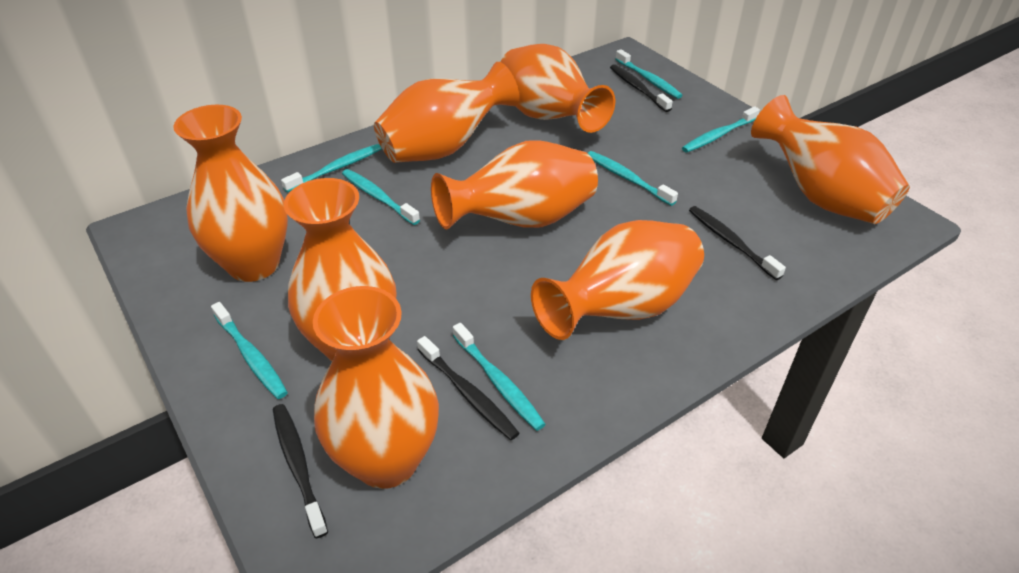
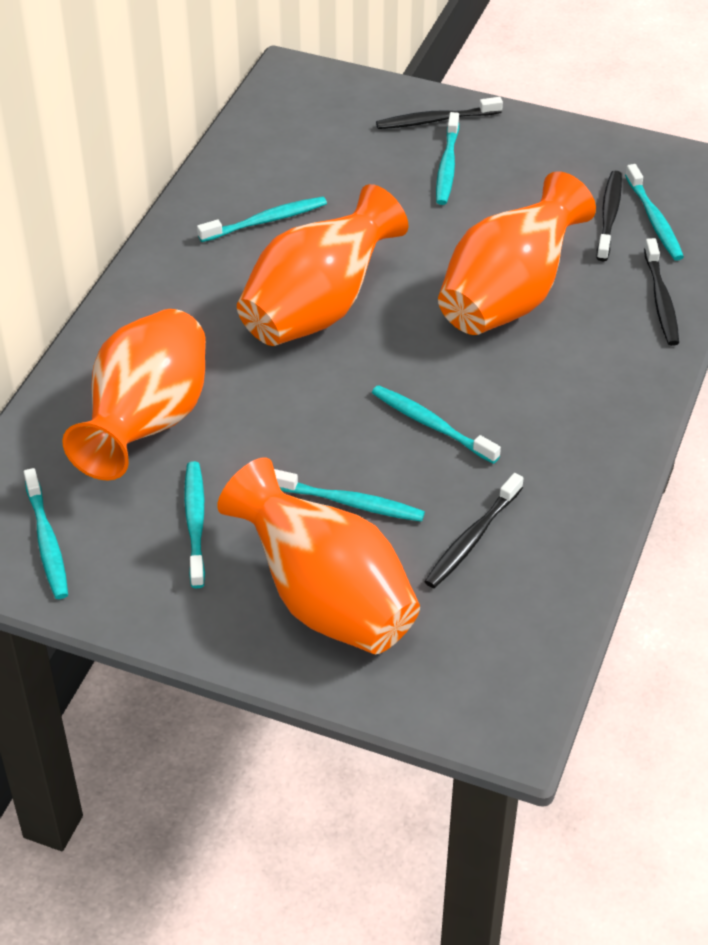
orange vase: [173,105,288,282] [284,178,396,361] [313,286,439,489] [374,62,519,163] [431,140,598,229] [500,44,615,133] [531,220,704,340] [751,95,910,224] = 8 -> [62,309,206,480] [217,458,420,654] [237,184,409,346] [438,171,596,335] = 4

